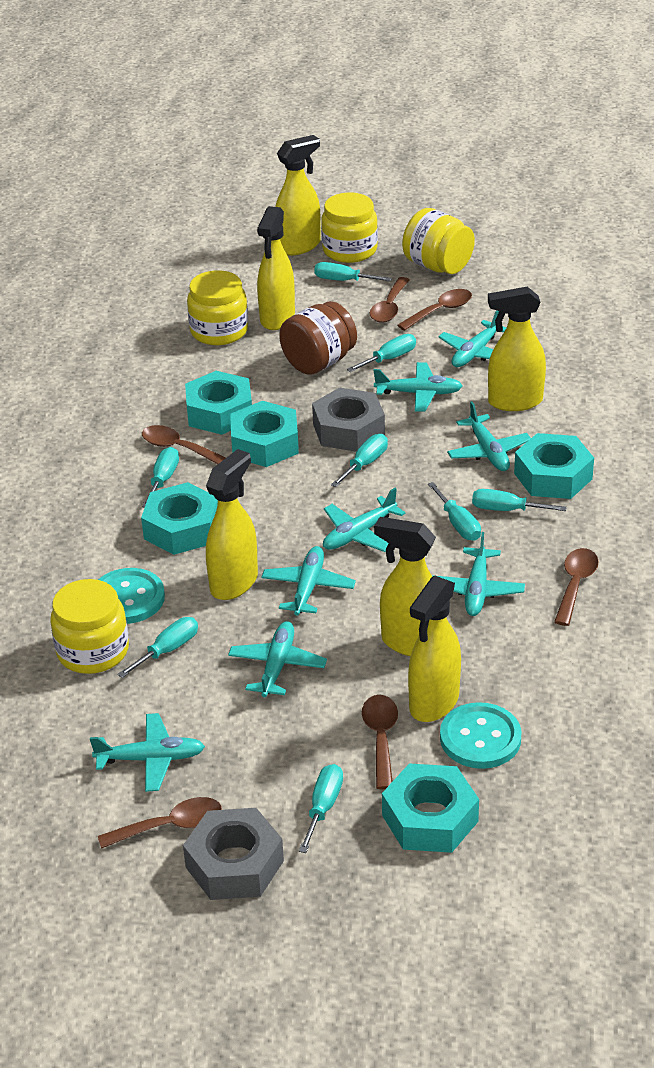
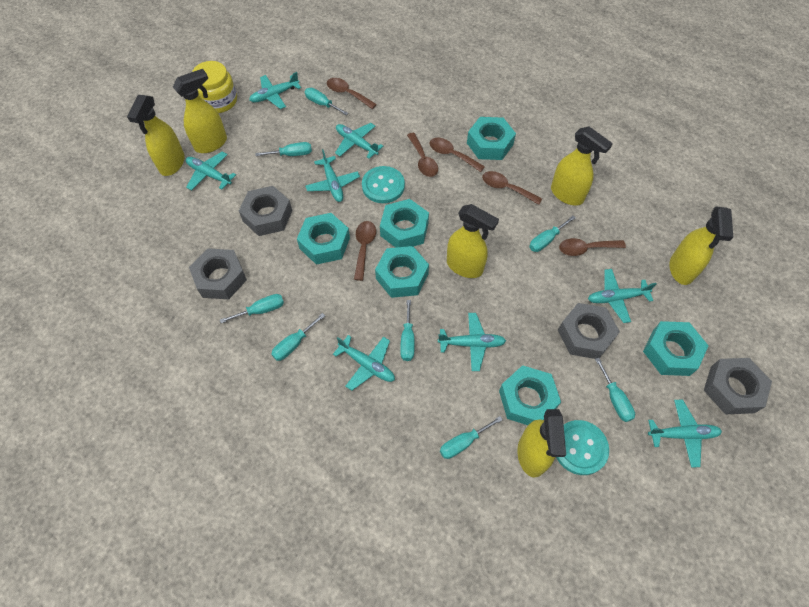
brown jar: [279,301,357,375] = 1 -> none = 0
grey nut: [183,808,284,900] [312,387,385,452] = 2 -> [189,248,247,299] [239,186,292,236] [558,303,620,359] [704,358,772,414] = 4
turquoise nut: [141,482,218,555] [185,371,252,435] [230,401,299,467] [382,764,479,853] [514,433,594,499] = 5 -> [297,213,350,265] [375,246,429,298] [380,199,429,248] [467,117,516,160] [499,365,561,425] [643,321,709,376] = 6
yellow jar: [50,579,129,674] [187,270,248,345] [321,192,378,263] [402,208,475,274] = 4 -> [192,61,237,113] = 1

